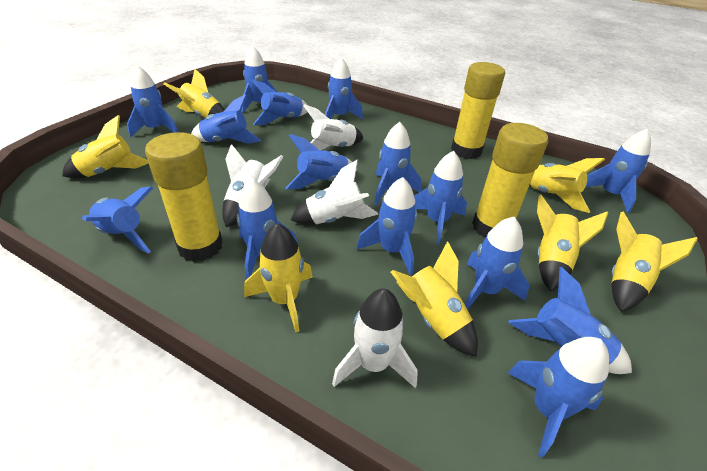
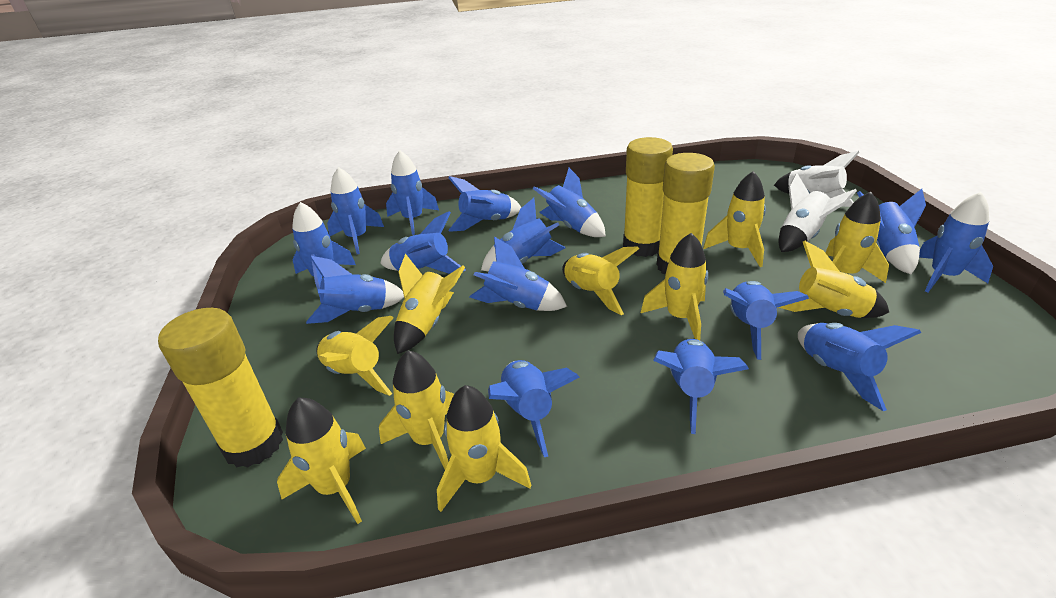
white rocket: [222,144,283,227] [291,160,378,224] [303,104,363,150] [332,289,418,388] = 4 -> [774,151,859,207] [778,173,857,252] = 2
yellow rocket: [62,115,149,178] [164,69,225,118] [244,223,313,332] [391,241,478,357] [529,158,605,213] [537,195,608,292] [611,211,698,312] = 7 -> [277,397,366,524] [316,316,394,396] [379,350,454,469] [394,253,465,354] [437,385,531,512] [562,246,639,315] [641,233,708,340] [703,171,766,267] [778,241,889,318] [825,191,889,283] = 10

